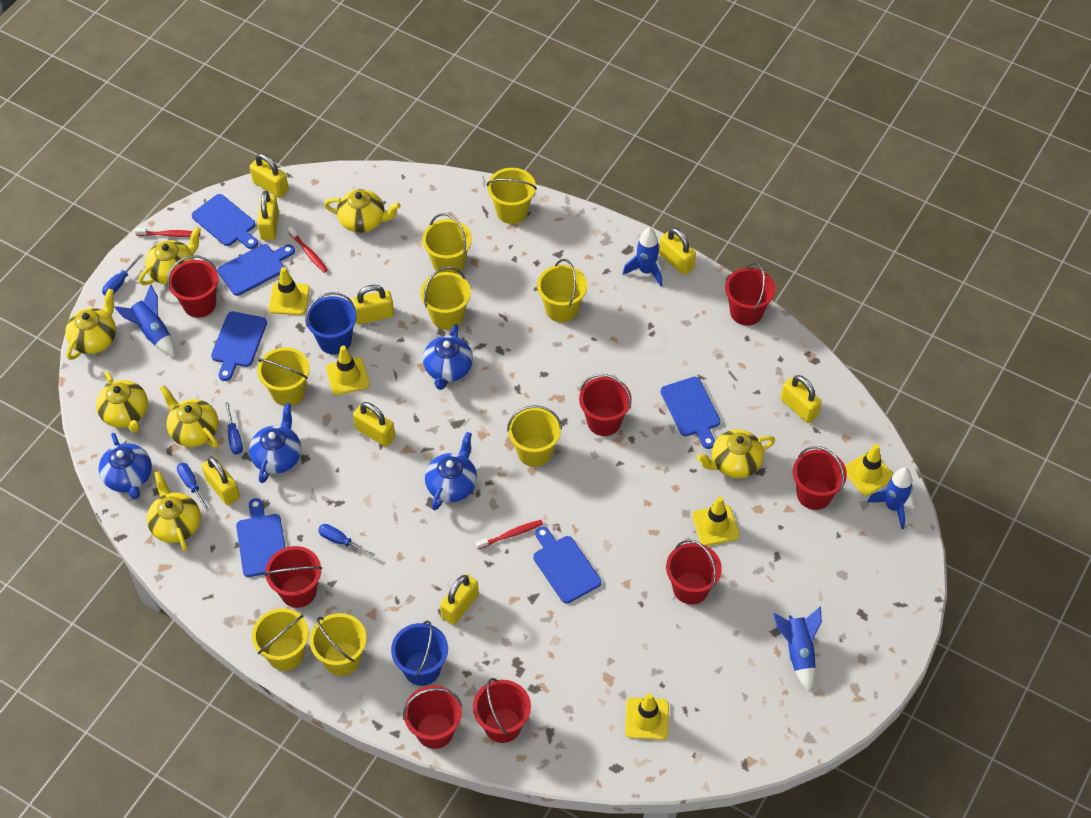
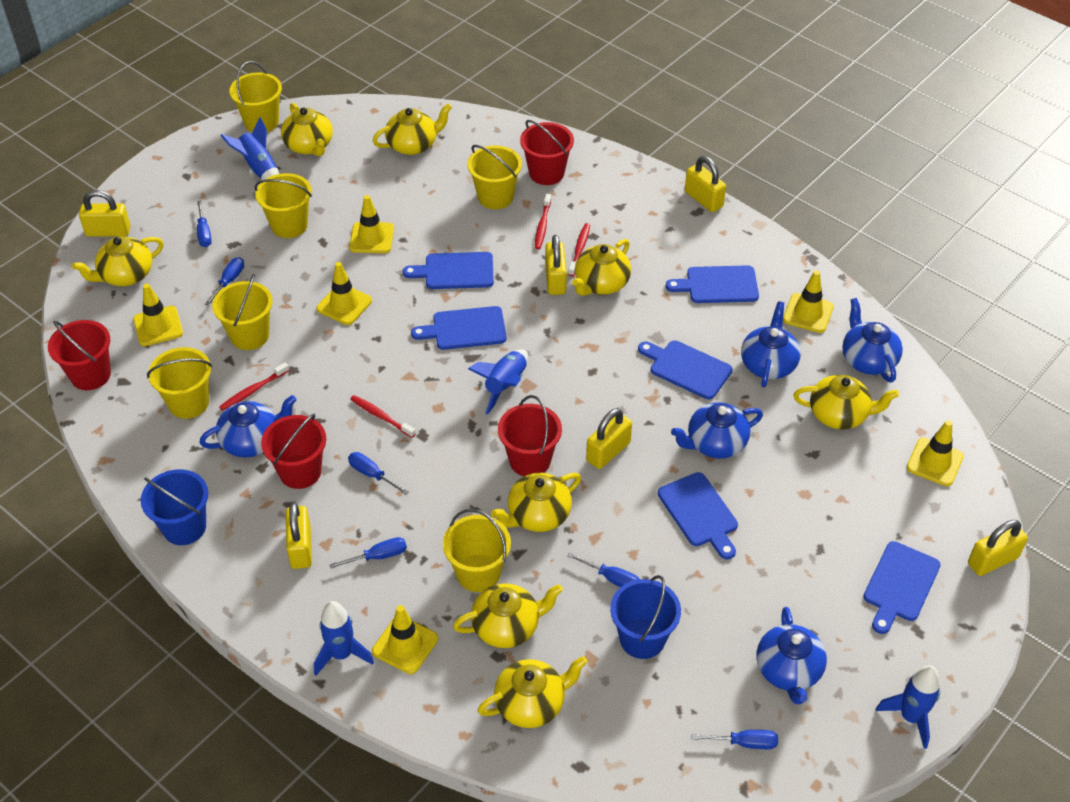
blue screwdriver: [102,254,143,295] [177,463,210,512] [225,402,243,455] [318,524,375,557] = 4 -> [197,200,212,247] [205,257,244,306] [329,537,407,569] [348,452,409,495] [567,552,639,587] [691,730,778,749] = 6
blue teapot: [99,433,152,499] [249,403,301,483] [423,324,473,390] [425,432,477,510] = 4 -> [199,395,297,458] [671,402,763,459] [741,301,801,387] [757,607,827,704] [842,298,903,383] = 5
red bucket: [167,255,219,318] [265,546,322,608] [403,685,462,749] [473,678,531,743] [579,374,632,436] [666,539,722,604] [725,262,776,326] [793,446,847,510] = 8 -> [48,320,111,390] [261,414,326,489] [498,395,562,476] [520,120,574,185] = 4
red toothbrush: [135,228,200,237] [288,226,328,273] [476,520,543,550] = 3 -> [219,363,289,411] [350,395,416,438] [535,194,551,249] [568,223,590,276] = 4
yellow bucket: [252,608,309,671] [258,347,310,406] [310,613,367,676] [420,267,471,330] [422,213,472,274] [487,168,537,224] [507,405,562,467] [537,259,587,323] = 8 -> [147,347,212,419] [212,274,273,350] [229,61,282,132] [255,173,312,238] [443,509,511,592] [467,145,522,209] = 6
yellow padlock: [202,457,240,505] [250,154,289,198] [257,191,279,240] [351,285,394,324] [353,402,395,447] [440,574,479,625] [659,228,696,275] [781,375,822,423] = 8 -> [79,190,130,237] [286,502,312,569] [545,235,567,295] [586,408,632,469] [685,156,726,212] [968,520,1028,576] = 6
yellow teapot: [65,289,116,360] [96,371,148,433] [139,227,201,285] [147,471,201,552] [160,385,219,448] [324,189,401,233] [697,430,775,478] = 7 -> [72,236,164,286] [281,103,333,156] [373,103,452,155] [453,584,563,648] [477,656,587,728] [491,473,581,532] [572,239,631,296] [793,375,899,430] = 8
yellow traffic cone: [269,267,310,315] [326,346,370,396] [625,693,669,740] [692,497,739,546] [845,444,893,496] = 5 -> [133,283,183,346] [316,262,372,325] [349,195,394,253] [372,605,438,674] [783,270,834,333] [907,420,964,486] = 6

